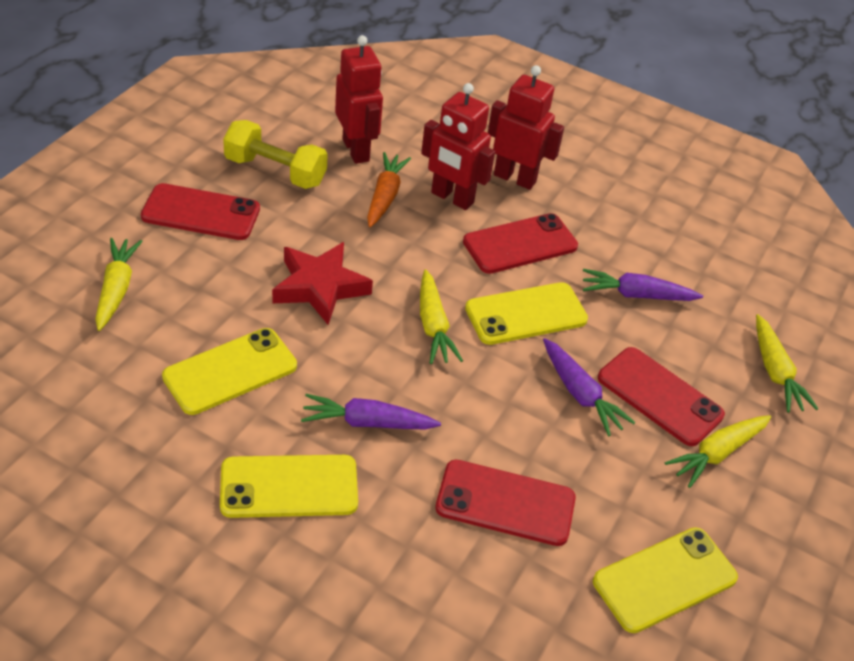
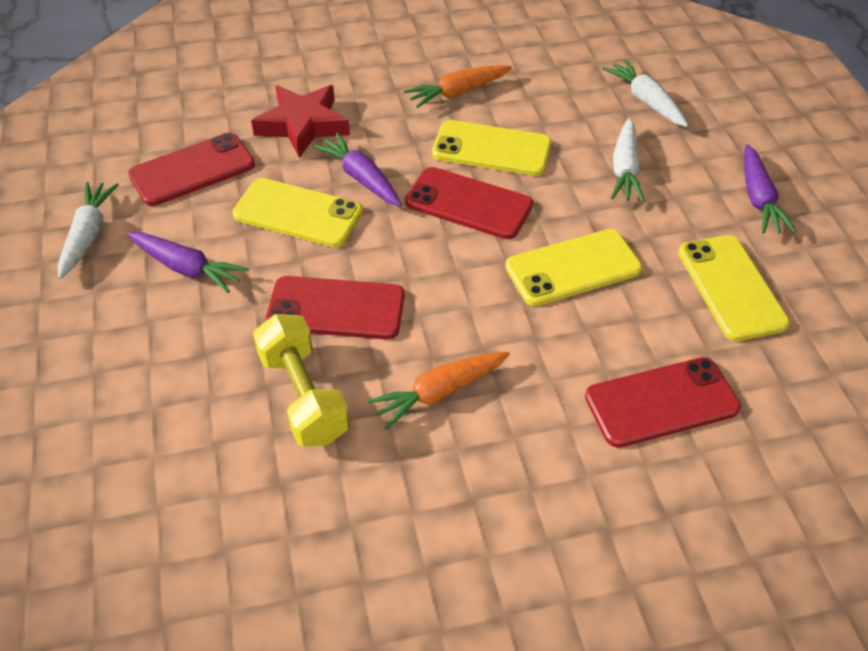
orange carrot: [367,152,411,227] = 1 -> [367,352,510,430] [404,65,512,108] = 2
red robot: [335,35,383,164] [421,83,495,210] [488,65,564,190] = 3 -> none = 0
white carrot: none = 0 -> [58,182,119,279] [603,59,688,127] [611,118,645,202] = 3
yellow carrot: [95,238,143,331] [420,269,463,364] [665,415,771,488] [756,314,819,413] = 4 -> none = 0

